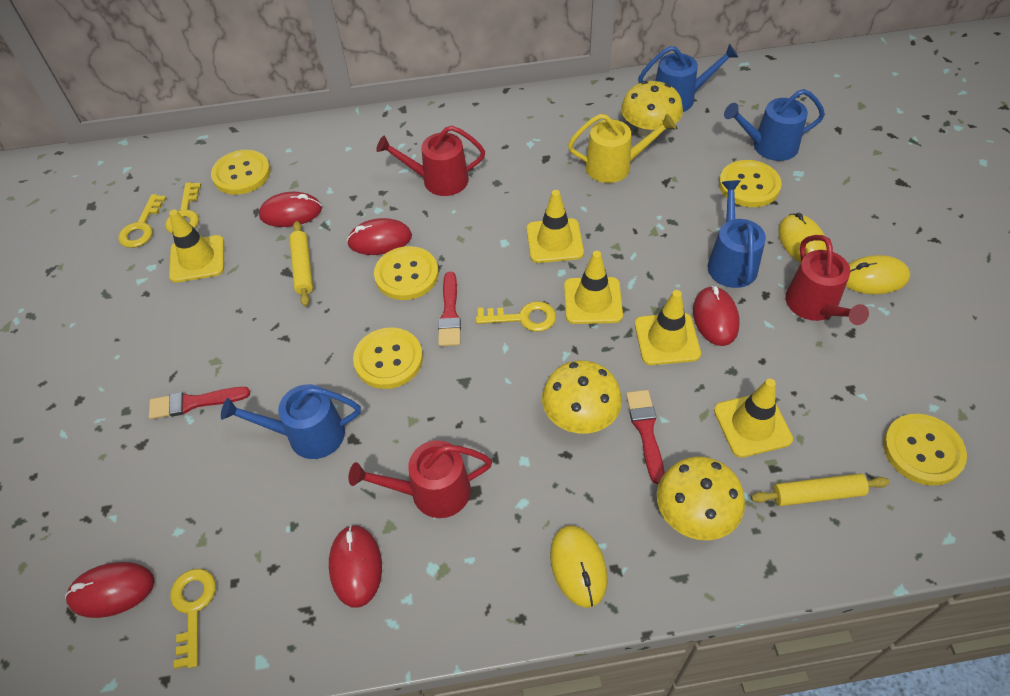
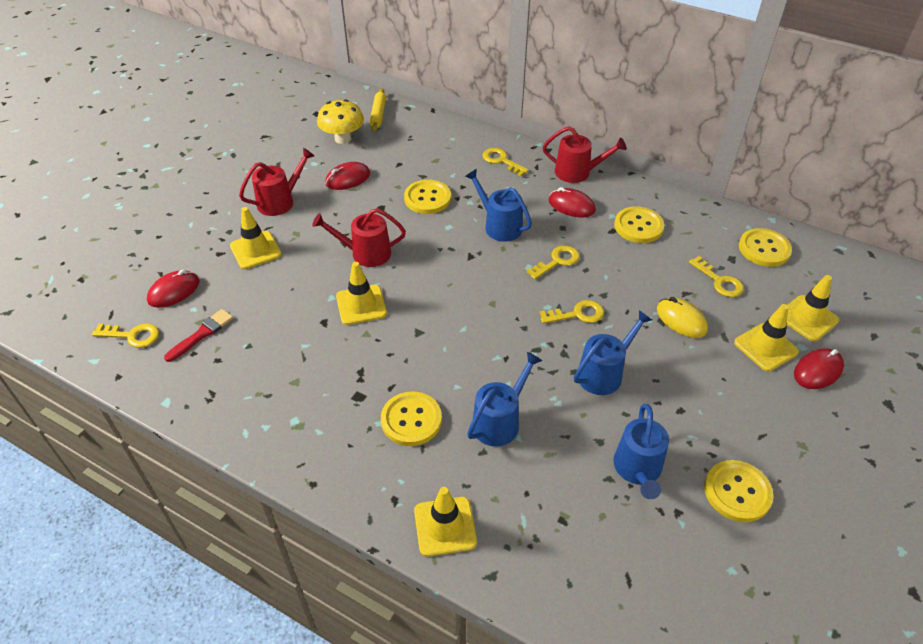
red brush: [149,387,250,419] [438,272,461,346] [626,390,665,484] = 3 -> [164,309,233,362] = 1
red mouse: [65,562,155,618] [259,192,322,227] [329,525,382,608] [347,218,412,255] [693,286,740,346] = 5 -> [147,270,199,308] [325,162,370,190] [548,187,596,218] [794,348,844,389] = 4
yellow key: [118,194,166,248] [165,182,201,234] [170,569,216,669] [476,301,556,332] = 4 -> [92,324,159,348] [482,148,529,177] [526,245,580,280] [540,300,604,324] [689,256,744,297] = 5
yellow mouse: [550,525,608,608] [778,213,827,263] [846,255,910,294] = 3 -> [657,297,708,338] = 1
yellow mushroom: [542,360,622,434] [621,81,683,138] [657,456,745,540] = 3 -> [317,99,364,144] = 1
yellow rolling pin: [289,221,313,307] [751,473,890,506] = 2 -> [369,88,386,132] = 1
yellow watering can: [568,114,676,183] = 1 -> none = 0

